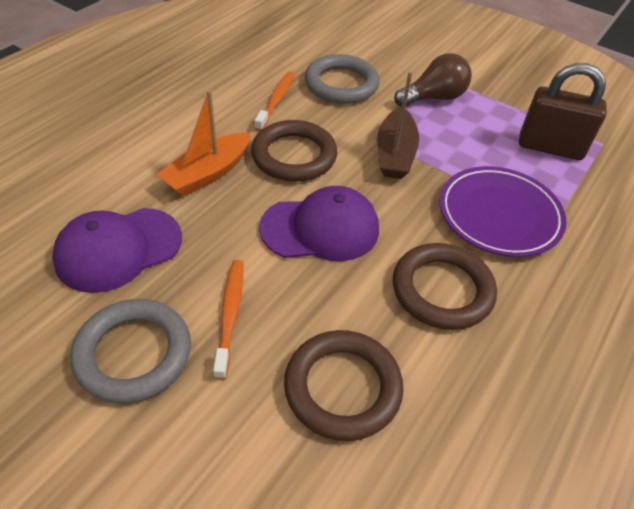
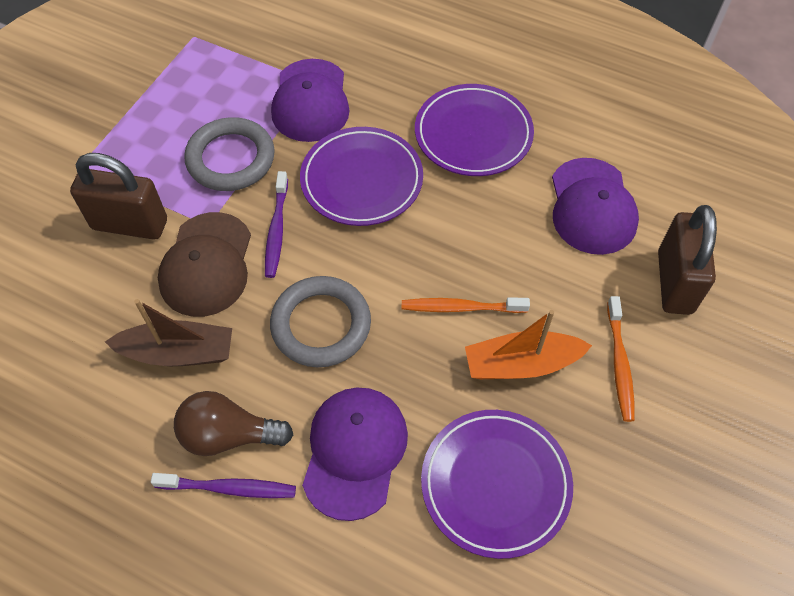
brown cap: none = 0 -> [158,212,251,317] = 1
brown padlock: [519,63,607,160] = 1 -> [70,153,167,240] [658,205,717,315] = 2
brown ring: [251,120,337,182] [284,330,404,441] [393,243,497,330] = 3 -> none = 0
purple cap: [52,208,182,293] [259,186,379,261] = 2 -> [271,59,349,142] [302,388,408,521] [552,158,639,255] = 3
purple plate: [439,166,566,257] = 1 -> [300,127,423,226] [415,84,534,176] [421,410,573,559] = 3
purple toothbrush: none = 0 -> [151,473,296,498] [265,171,288,278] = 2

